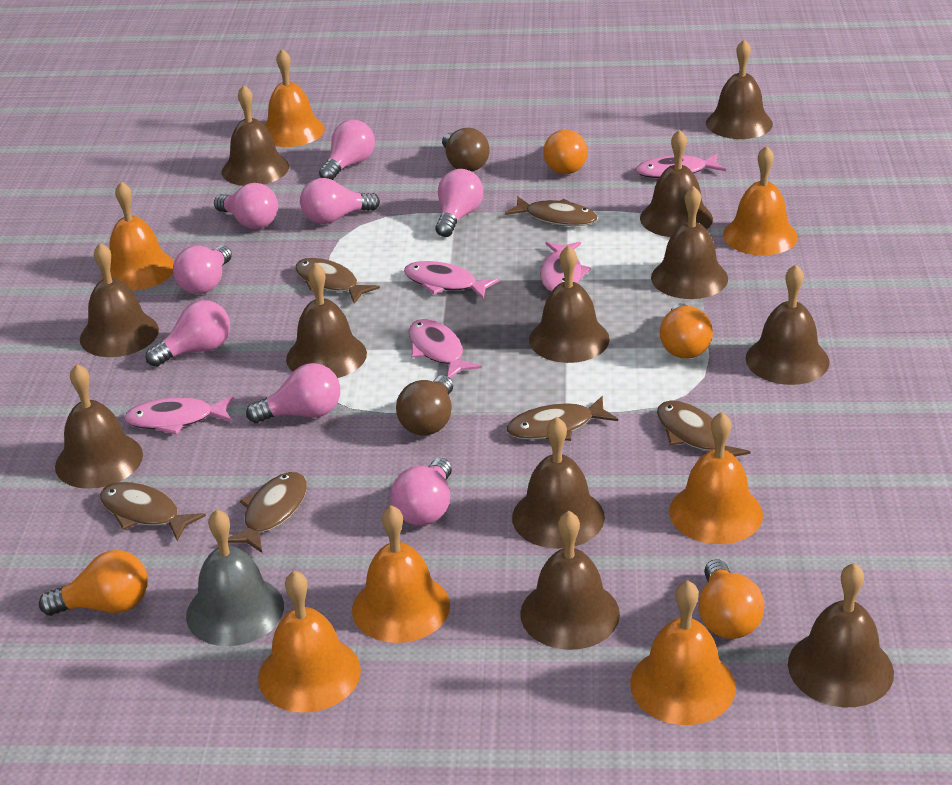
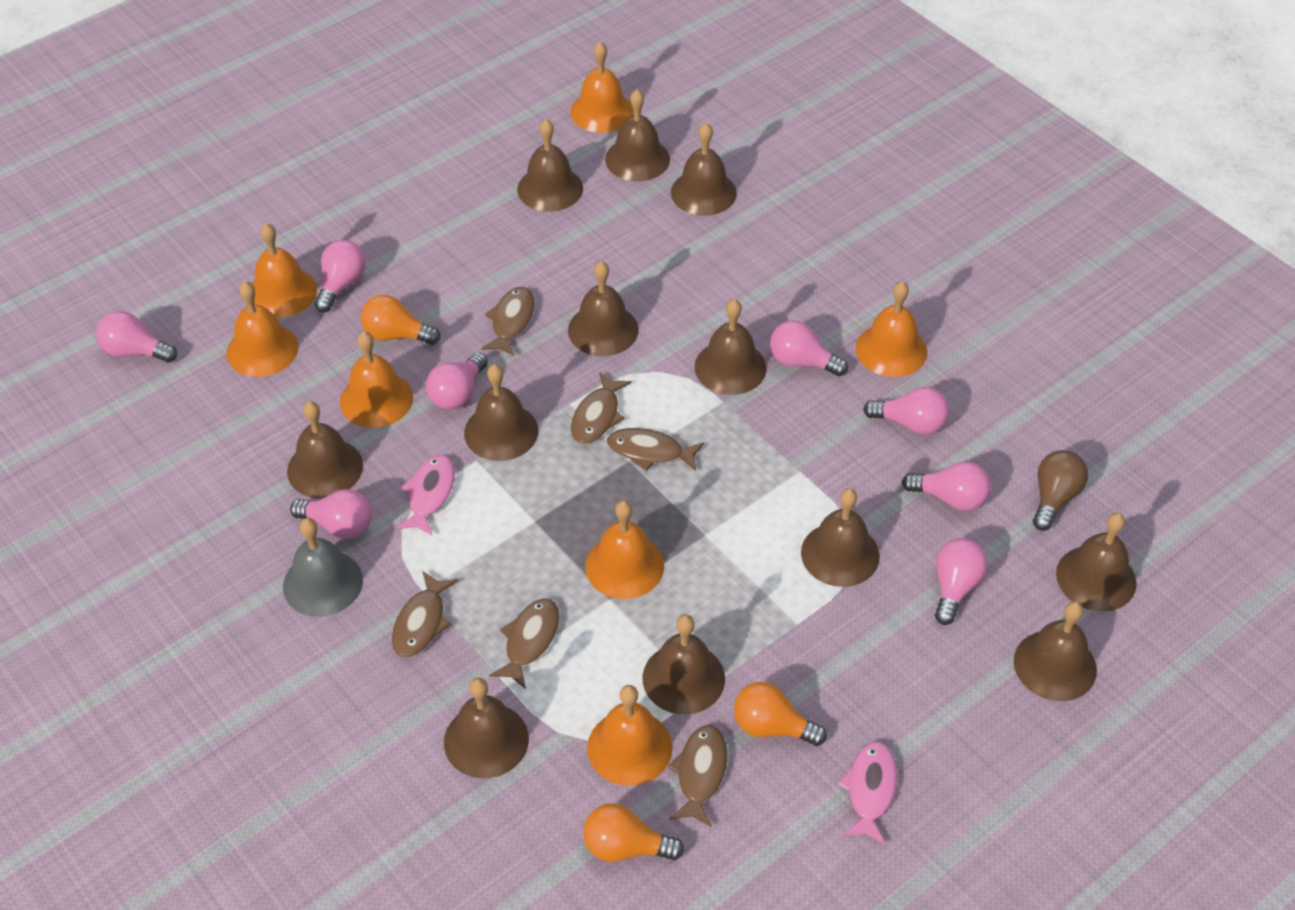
brown light bulb: [396,375,453,436] [442,128,490,172] = 2 -> [1033,450,1088,531] = 1
orange light bulb: [39,550,147,616] [543,130,588,174] [659,303,713,359] [698,559,765,639] = 4 -> [361,295,441,345] [583,803,684,862] [734,682,827,746] = 3
pink fish: [124,396,233,435] [404,261,500,299] [409,319,482,378] [540,242,591,292] [635,154,726,179] = 5 -> [397,455,455,535] [838,741,897,844] = 2

